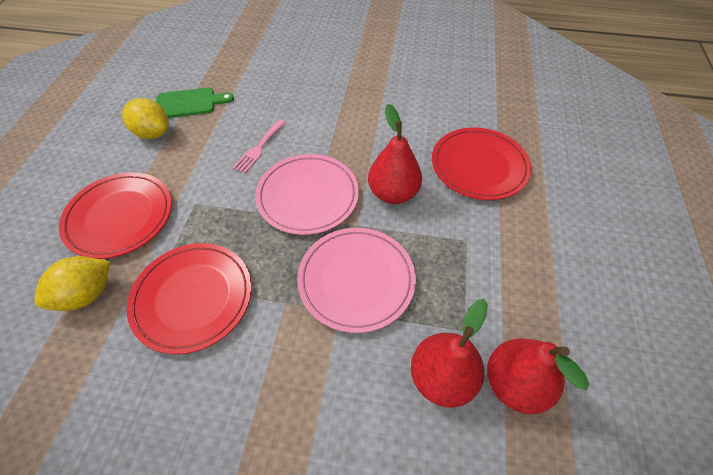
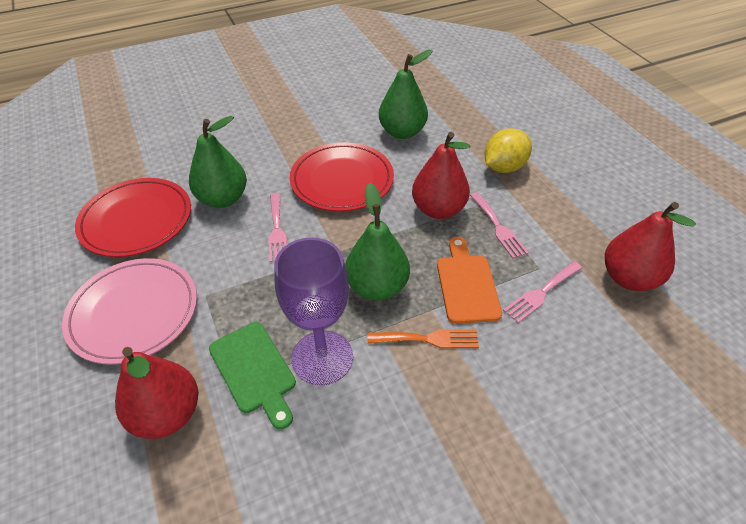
green pear: none = 0 -> [189,116,247,208] [345,183,410,300] [379,50,433,139] = 3
orange cutting board: none = 0 -> [437,237,502,324] = 1
orange fork: none = 0 -> [368,329,479,348] = 1
pink fork: [232,120,286,173] = 1 -> [268,193,287,262] [470,192,529,259] [503,261,582,323] = 3
pink plate: [255,154,359,235] [297,228,416,333] = 2 -> [62,258,197,365] = 1
purple goblet: none = 0 -> [274,237,353,385] = 1
red plate: [59,172,172,259] [126,243,252,354] [432,128,531,200] = 3 -> [75,178,191,257] [290,142,394,212] = 2
yellow lemon: [35,256,110,311] [122,98,169,139] = 2 -> [485,128,532,173] = 1

